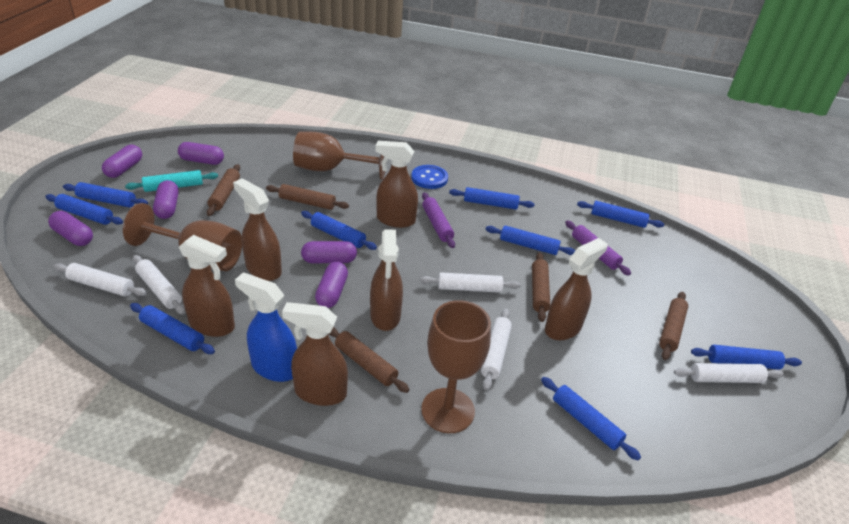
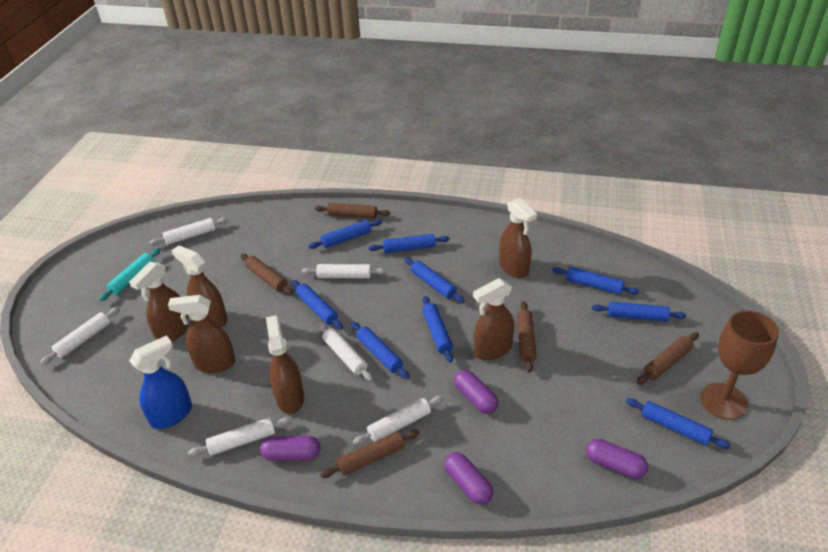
blue button: [411,165,448,189] = 1 -> none = 0
brown goblet: [123,203,242,271] [293,132,387,180] [421,300,491,433] = 3 -> [700,310,779,420] = 1
purple capsule: [48,211,93,246] [102,145,142,178] [153,180,179,219] [178,142,224,165] [301,241,357,263] [315,262,348,308] = 6 -> [260,436,320,461] [444,452,493,505] [454,370,498,414] [586,439,648,479] = 4
purple rolling pin: [422,193,455,248] [565,220,631,276] = 2 -> none = 0
white rolling pin: [54,263,147,297] [133,255,185,315] [420,272,521,293] [481,309,512,391] [674,363,784,383] = 5 -> [40,307,120,365] [149,218,228,245] [188,417,292,456] [302,264,386,278] [318,323,373,381] [353,396,444,445] = 6

